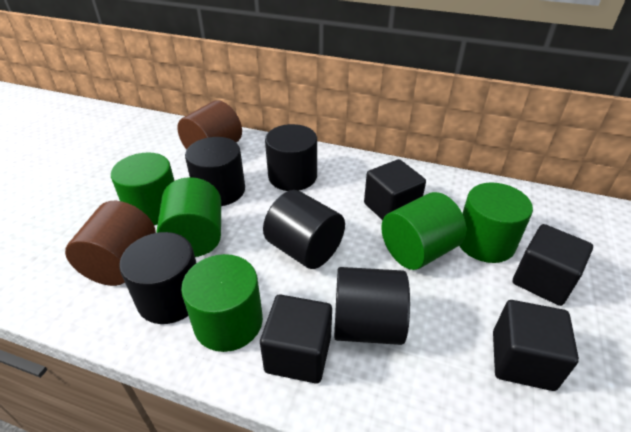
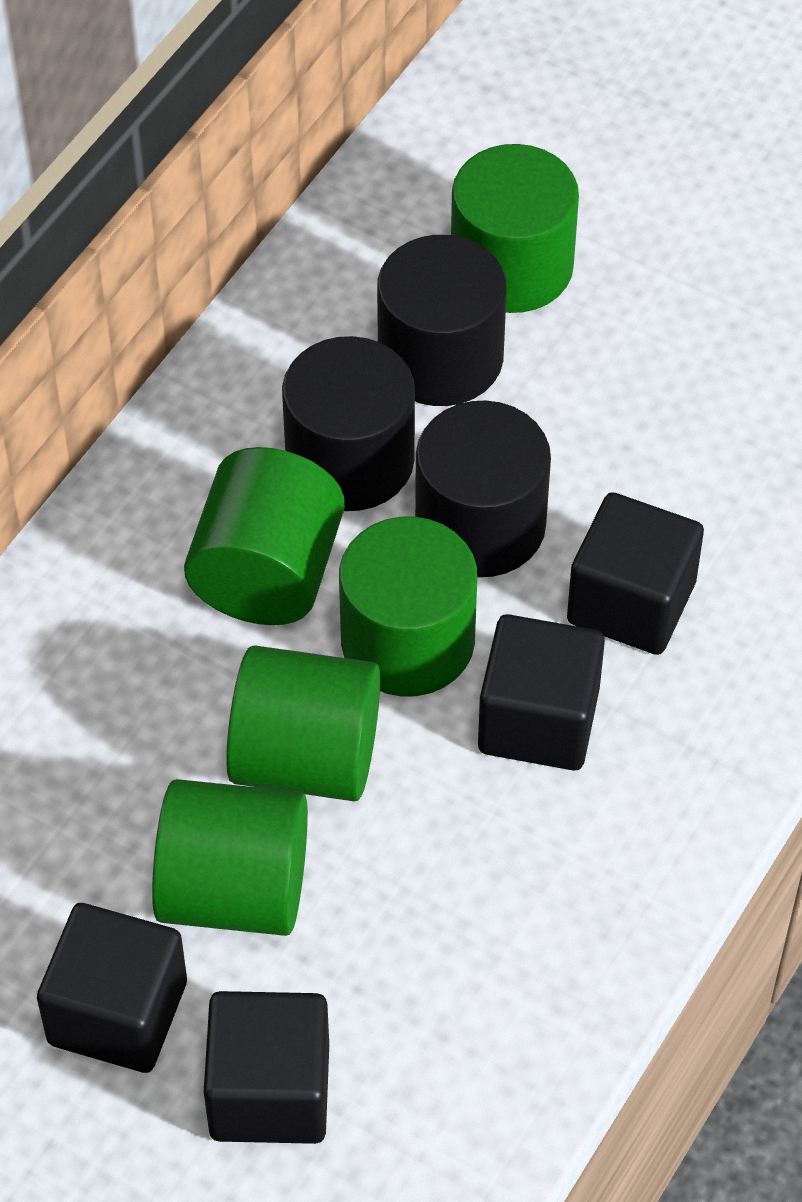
black cylinder: [119,232,196,324] [185,137,245,206] [263,190,345,269] [265,124,317,191] [334,267,410,345] = 5 -> [282,336,415,511] [377,235,507,406] [415,400,551,577] = 3
brown cylinder: [65,201,156,286] [177,100,242,150] = 2 -> none = 0

